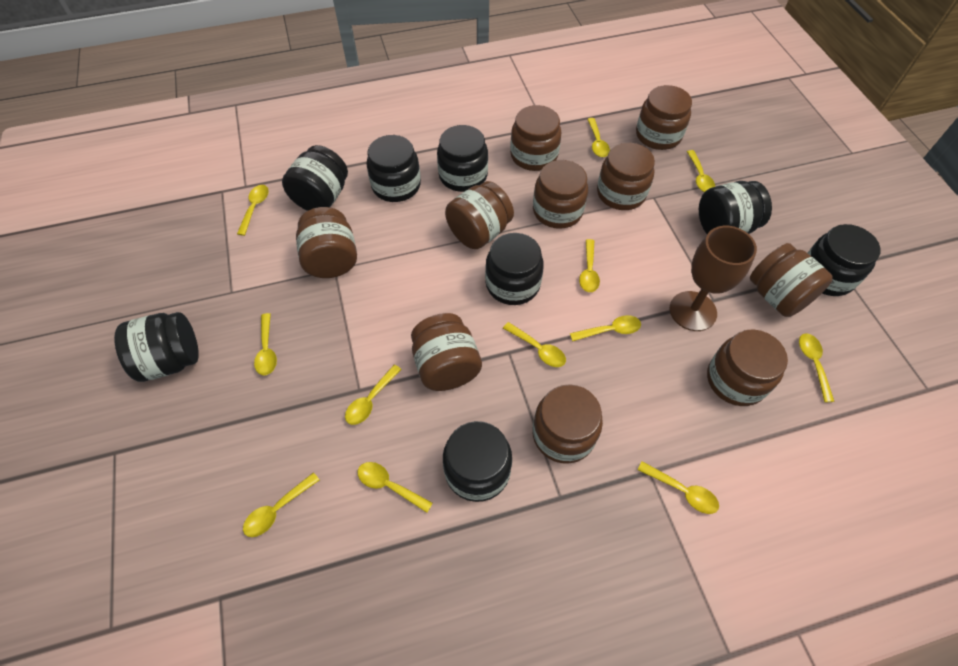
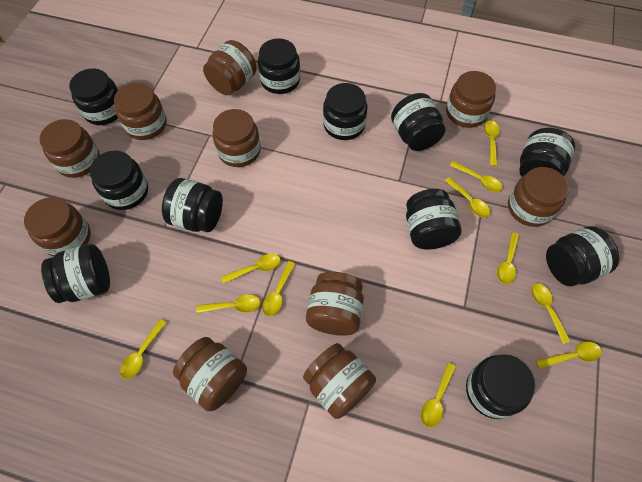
black jar: [114,312,199,382] [282,145,348,211] [366,135,421,202] [437,125,488,192] [443,421,512,502] [485,233,544,305] [699,181,772,234] [808,224,881,296] = 8 -> [41,244,110,303] [69,68,118,125] [90,151,148,210] [162,178,223,232] [258,38,300,94] [323,83,367,140] [391,93,445,151] [406,189,461,250] [466,354,536,419] [519,128,575,177] [546,226,619,286] = 11
brown goblet: [670,226,757,331] = 1 -> none = 0
yellow spoon: [237,185,269,236] [243,472,319,537] [254,313,277,375] [345,364,402,425] [358,462,433,513] [503,322,566,367] [570,315,641,341] [579,239,600,292] [587,118,610,157] [638,461,719,514] [687,150,715,192] [799,333,835,402] = 12 -> [120,319,167,379] [196,295,260,313] [221,254,281,284] [262,261,295,316] [421,363,456,428] [445,177,490,217] [450,161,502,192] [484,121,500,166] [497,232,519,284] [531,283,571,344] [536,342,602,369] = 11

